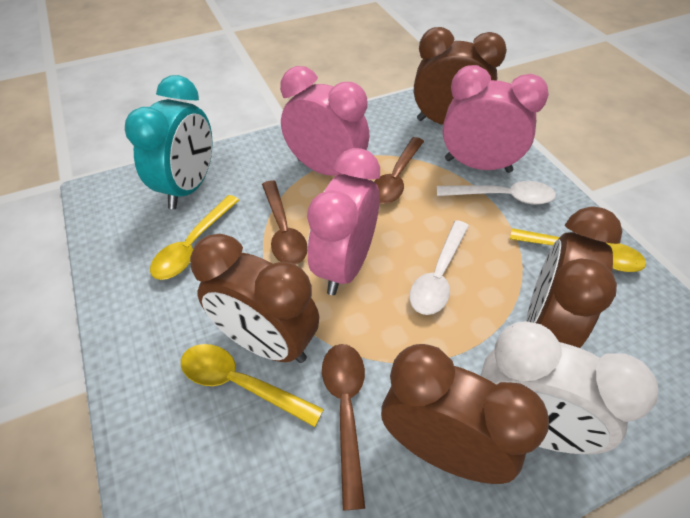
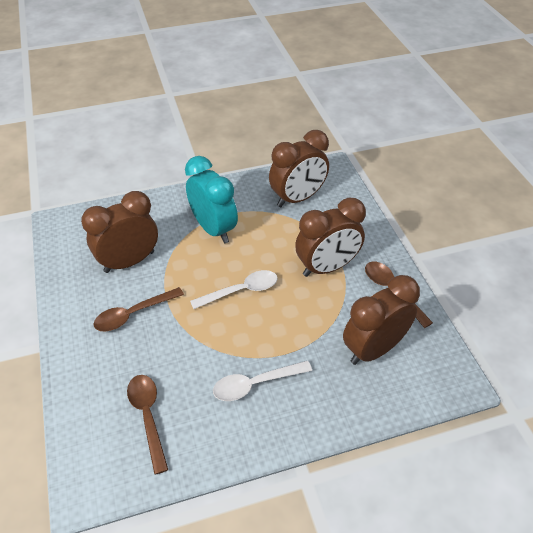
pink clock: [280,66,369,176] [307,148,380,295] [442,65,549,173] = 3 -> none = 0
white clock: [480,321,658,454] = 1 -> none = 0
yellow spoon: [150,195,239,280] [181,344,324,427] [510,228,646,272] = 3 -> none = 0

